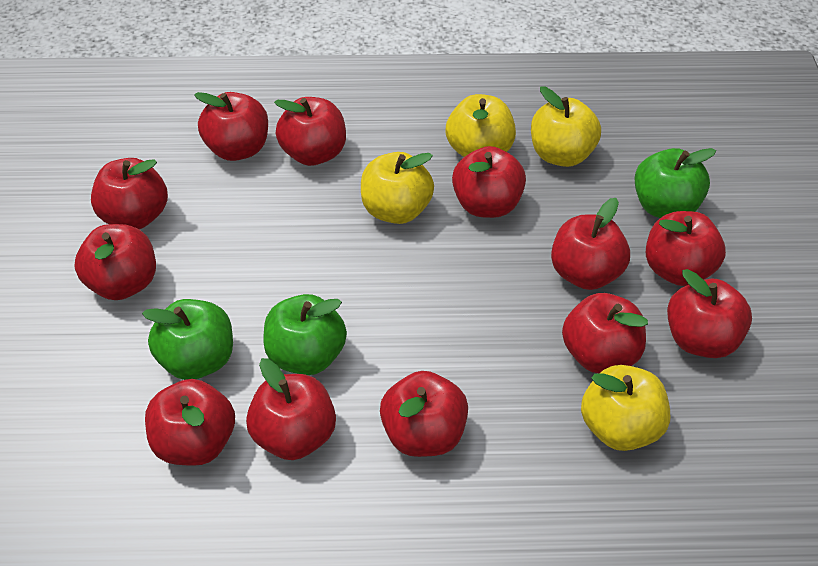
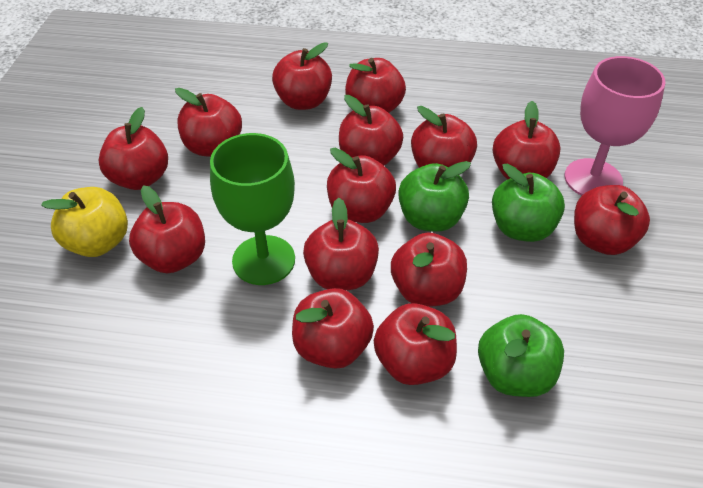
green goblet: none = 0 -> [210,133,295,285] = 1
pink goblet: none = 0 -> [565,56,665,196] = 1
red apple: [75,224,156,300] [91,158,168,229] [145,379,235,466] [194,92,268,161] [246,358,336,460] [274,97,346,166] [380,371,468,457] [452,146,526,218] [551,198,630,290] [562,293,648,373] [646,211,726,286] [667,269,752,358] = 12 -> [98,107,168,190] [129,185,205,273] [175,88,242,157] [272,42,332,110] [292,288,374,369] [303,198,379,290] [327,148,396,223] [339,95,403,166] [345,58,406,113] [374,303,457,385] [391,232,467,307] [411,106,477,168] [493,101,561,179] [574,185,650,255] = 14
yellow apple: [361,152,434,224] [446,94,516,157] [531,86,601,167] [581,365,670,451] = 4 -> [41,187,128,257] = 1

